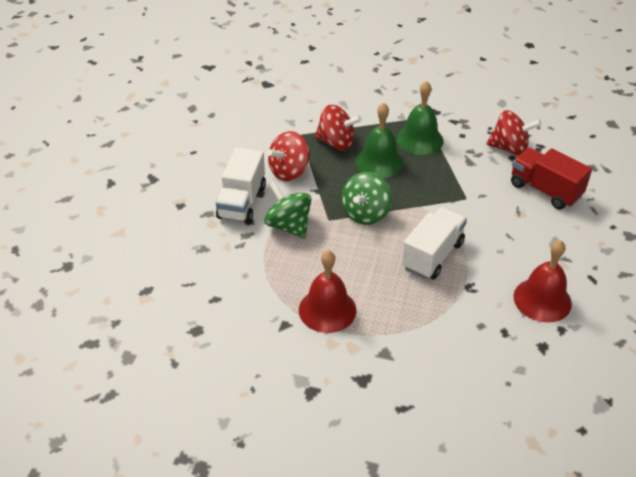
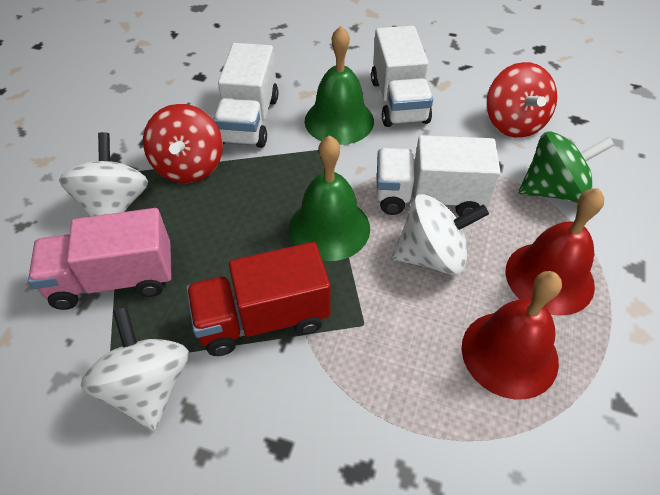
green spinning top: [264,181,311,238] [342,172,392,225] = 2 -> [519,131,615,202] = 1
pink truck: none = 0 -> [28,208,172,310] = 1
red spinning top: [267,131,309,181] [314,104,362,151] [486,110,541,156] = 3 -> [143,104,223,183] [486,62,557,138] = 2
white spinning top: none = 0 -> [59,132,148,216] [81,307,189,431] [392,194,489,275] = 3
white truck: [216,147,266,223] [402,207,467,279] = 2 -> [213,43,278,148] [371,26,433,127] [377,135,500,216] = 3

